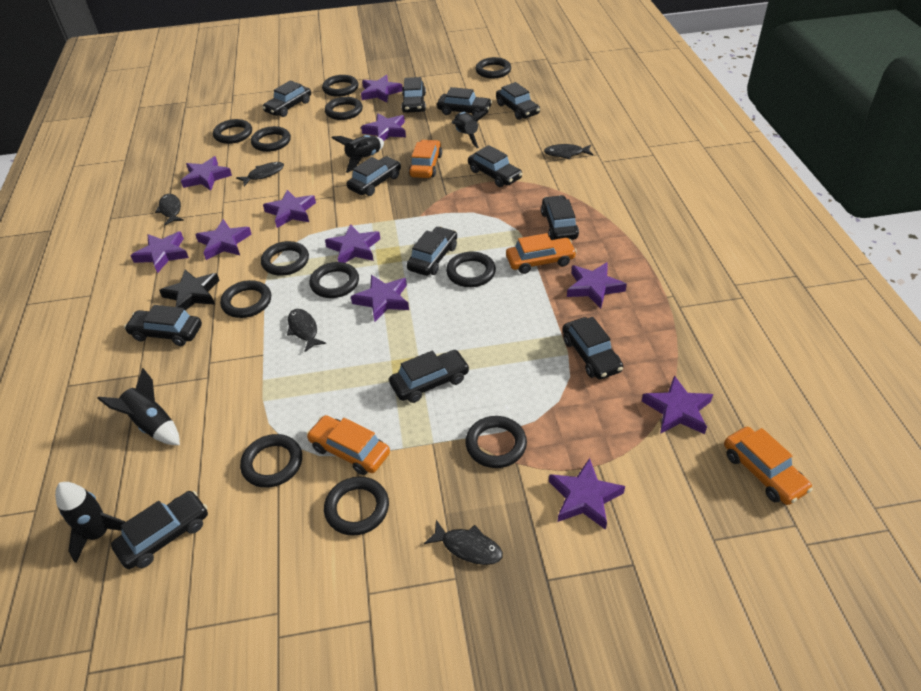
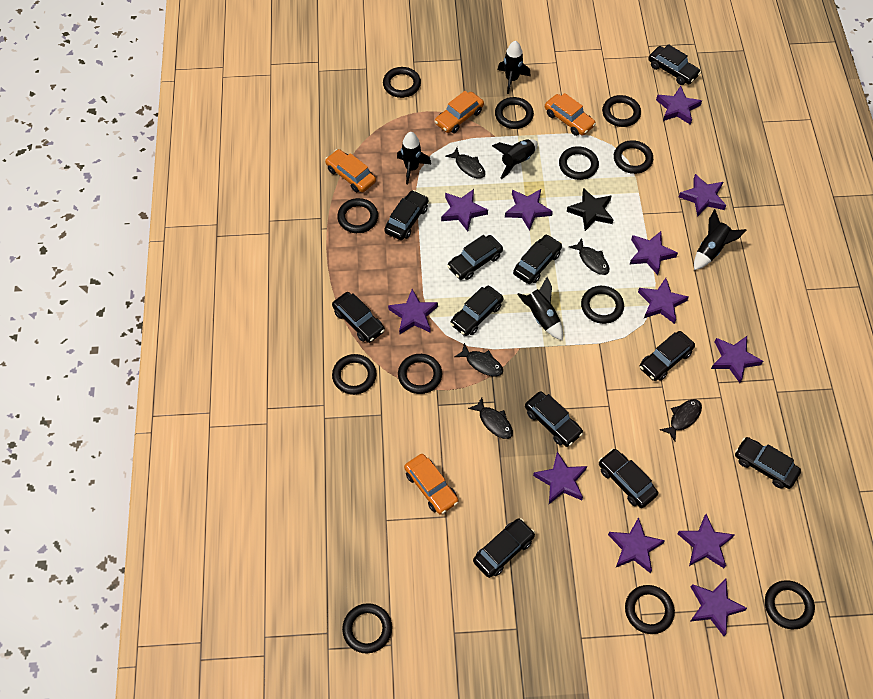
black car: [111,491,208,569] [124,305,202,346] [262,80,311,117] [347,156,401,196] [389,350,470,403] [401,77,426,113] [407,226,457,276] [437,87,492,116] [468,145,523,187] [496,82,540,120] [541,195,579,240] [563,317,623,379] = 12 -> [332,292,385,343] [384,190,428,240] [447,235,503,280] [450,286,503,336] [473,518,535,578] [513,234,562,284] [525,391,583,447] [599,449,658,508] [639,331,695,381] [648,44,701,85] [735,437,801,489] = 11
black rocket: [55,482,125,563] [97,368,180,445] [332,135,384,173] [452,111,488,148] = 4 -> [397,132,431,184] [492,139,538,179] [498,41,531,94] [517,277,563,341] [694,209,746,270] = 5
purple star: [130,231,189,273] [181,156,232,191] [195,219,252,260] [263,190,316,228] [325,224,380,263] [351,275,409,321] [361,75,403,103] [361,113,406,141] [549,458,625,530] [567,262,627,309] [642,375,713,434] = 11 -> [388,289,438,334] [441,189,488,231] [505,189,553,231] [533,452,587,504] [608,517,665,573] [630,231,678,275] [638,278,689,324] [656,86,702,125] [677,514,735,568] [679,174,726,217] [690,578,747,636] [711,336,763,383] = 12

